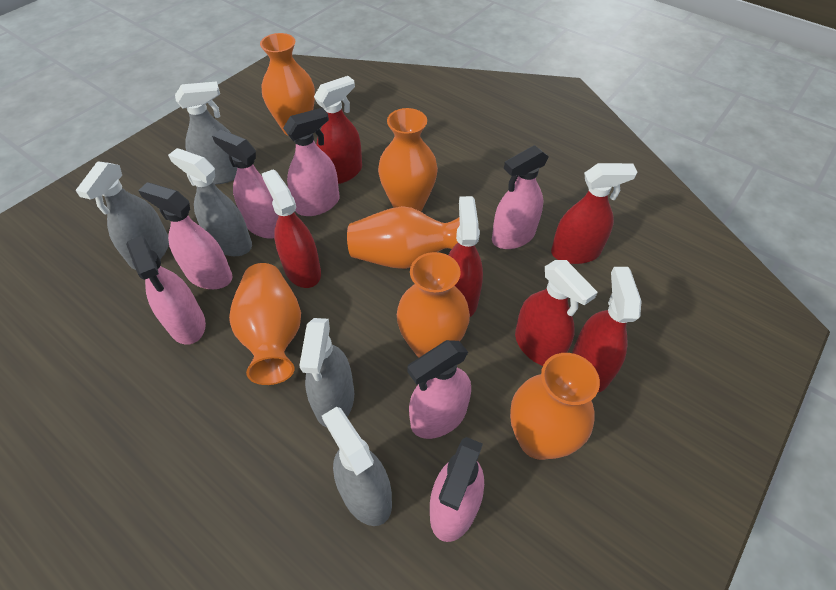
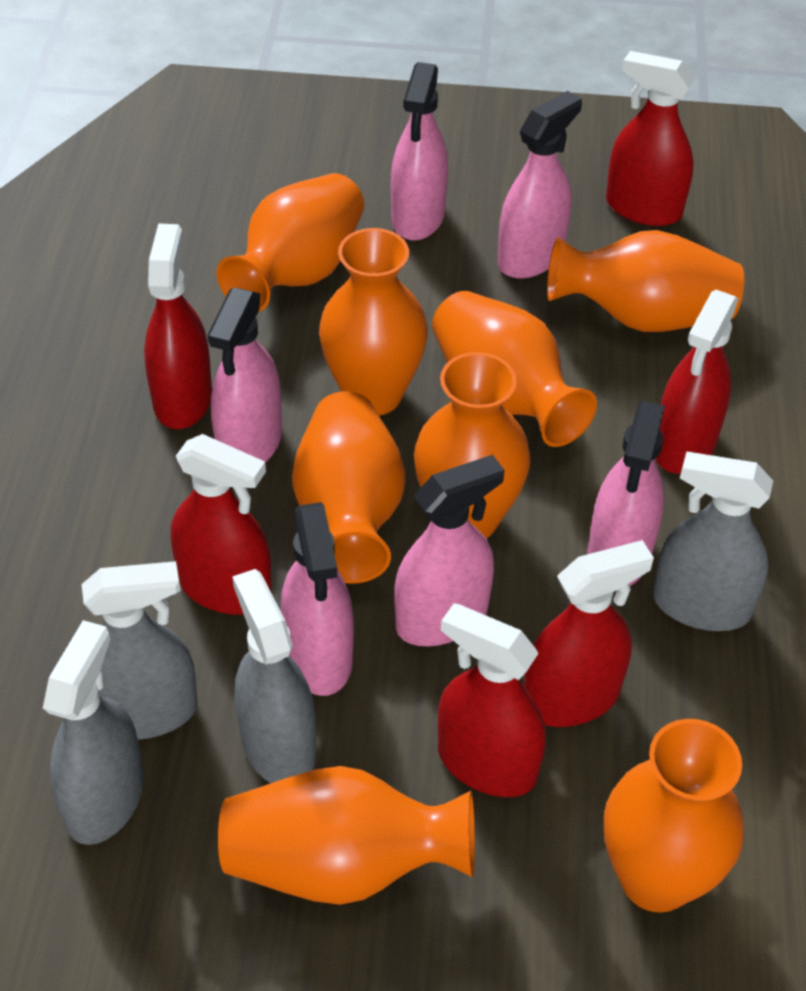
grey spray bottle: [75,161,169,270] [168,148,252,256] [175,81,237,185] [299,318,354,427] [322,407,392,526] = 5 -> [43,620,144,845] [82,561,197,740] [232,569,316,783] [653,452,773,631] = 4
orange vase: [229,263,301,385] [260,33,315,135] [347,206,460,269] [378,108,438,212] [397,252,470,358] [510,353,600,460] = 6 -> [217,173,364,312] [218,766,475,905] [292,391,406,584] [319,228,428,416] [414,352,531,539] [432,291,597,447] [547,230,744,332] [604,719,744,913] = 8
pink spray bottle: [126,236,206,345] [138,182,233,289] [212,130,279,239] [283,108,339,216] [407,340,471,439] [430,437,484,542] [492,145,549,249] = 7 -> [208,287,282,463] [281,502,354,696] [391,62,448,241] [395,455,504,646] [498,91,582,278] [588,401,665,586] = 6

